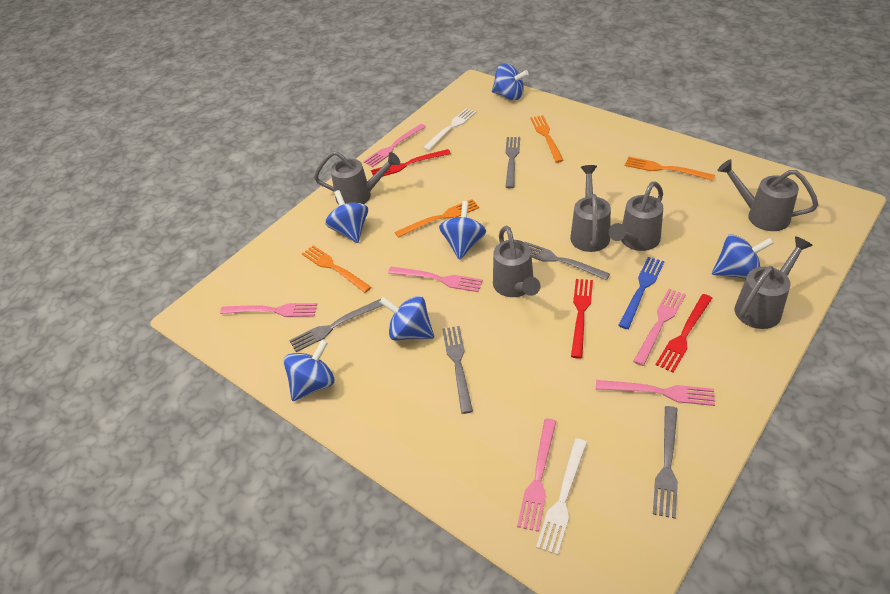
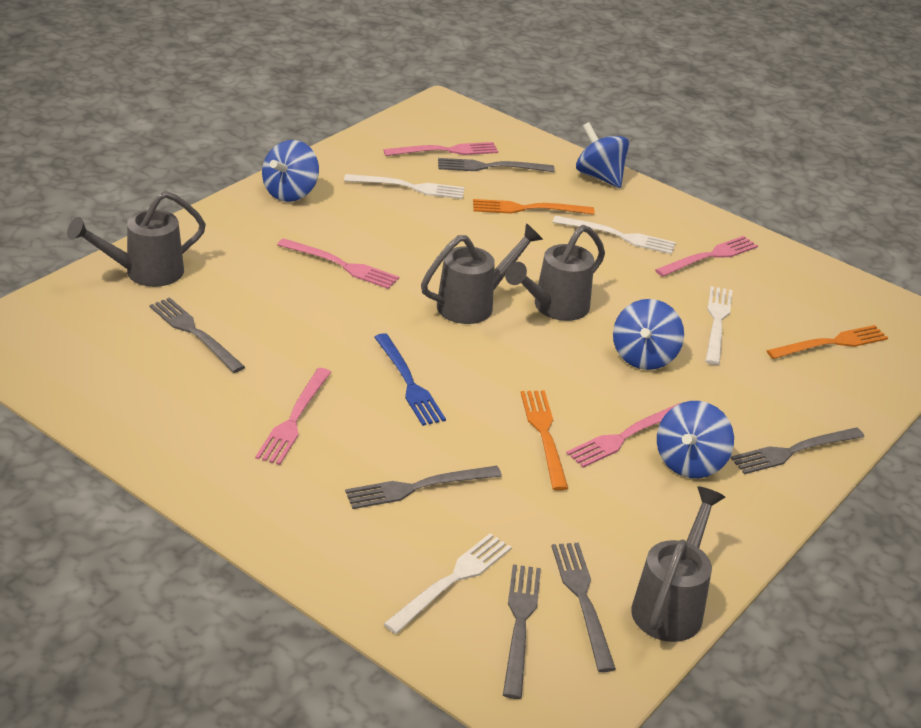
blue spinning top: [284,340,334,401] [325,190,368,243] [380,296,434,341] [439,201,486,260] [492,64,529,100] [712,234,774,279] = 6 -> [262,140,319,202] [576,122,629,188] [613,299,684,370] [657,401,734,478] = 4
grey fork: [289,299,384,352] [442,326,473,414] [505,137,520,188] [524,241,610,280] [653,406,678,519] = 5 -> [149,297,245,373] [345,466,502,509] [438,158,555,172] [503,564,541,699] [552,543,616,672] [731,427,865,474] = 6
grey watering can: [314,151,400,205] [493,226,540,297] [570,165,611,252] [609,181,663,251] [717,159,818,231] [735,236,813,329] = 6 -> [67,191,206,287] [421,223,543,324] [505,225,605,321] [631,487,725,642] = 4
orange fork: [302,245,372,293] [395,199,479,238] [530,115,564,163] [625,157,715,181] = 4 -> [473,199,595,215] [521,390,568,491] [766,325,888,359] = 3
pink fork: [220,303,317,317] [363,124,426,167] [388,266,483,292] [517,418,557,532] [596,380,715,406] [633,289,686,366] = 6 -> [255,368,331,465] [277,238,399,289] [383,142,498,156] [566,403,681,468] [655,236,758,277] = 5
red fork: [371,149,451,177] [571,279,593,359] [655,294,712,372] = 3 -> none = 0
white fork: [423,108,476,151] [536,438,587,555] = 2 -> [344,174,465,199] [384,533,512,634] [553,216,676,254] [705,286,733,365] = 4

